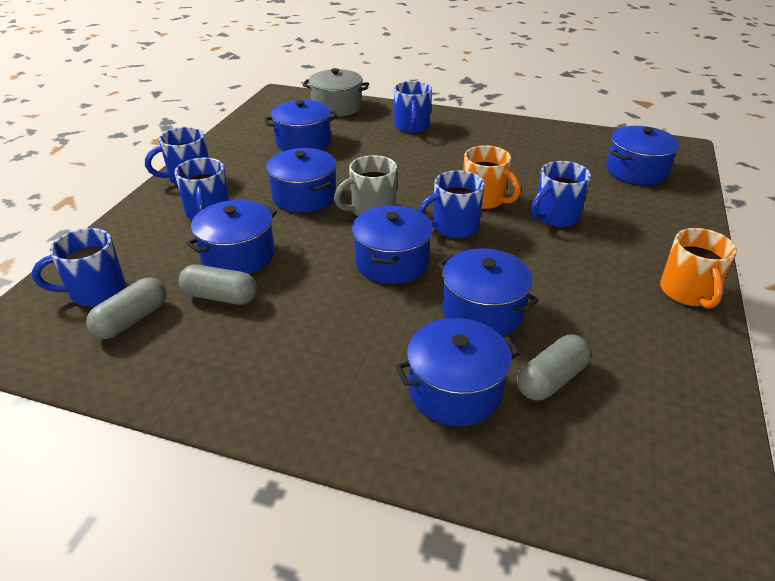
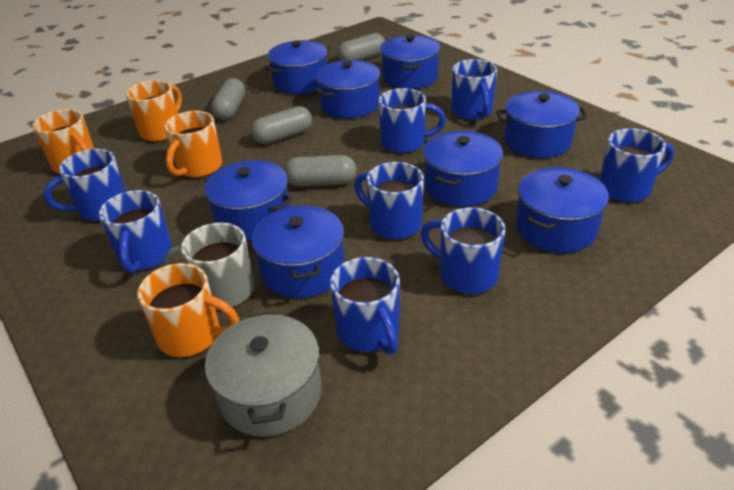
blue mug: [32,228,126,306] [145,127,209,185] [174,158,229,220] [394,81,432,133] [418,170,485,238] [531,161,591,227] = 6 -> [44,149,126,221] [99,190,173,273] [330,257,400,355] [354,162,424,239] [378,88,446,153] [421,207,506,294] [451,59,497,120] [599,128,674,202] = 8
blue pot: [186,200,277,274] [264,100,338,151] [266,148,336,213] [352,206,433,284] [395,318,520,426] [438,248,539,336] [606,126,680,185] = 7 -> [205,160,293,241] [252,206,344,298] [265,40,330,94] [315,60,380,118] [380,35,440,89] [423,131,503,207] [497,91,588,158] [516,167,609,253] = 8
grey capsule: [86,278,167,339] [179,264,257,305] [517,335,591,401] = 3 -> [211,78,245,120] [251,106,312,144] [284,155,357,186] [338,33,385,61] = 4
orange mug: [463,146,521,209] [660,228,737,309] = 2 -> [32,109,95,173] [126,80,182,142] [137,263,239,357] [164,111,222,178] = 4

